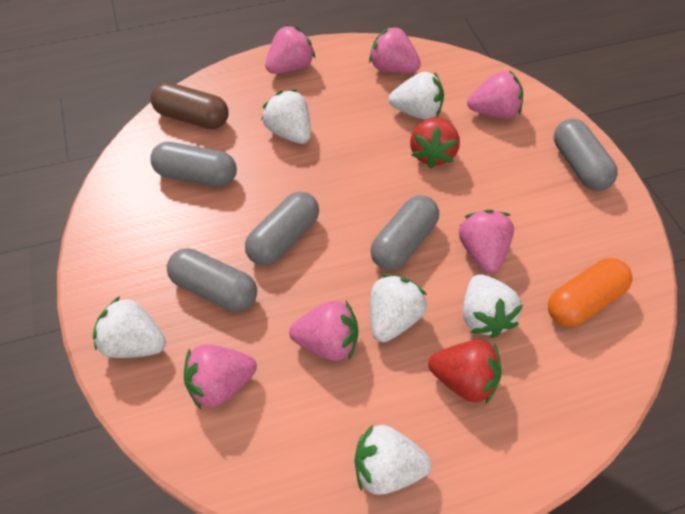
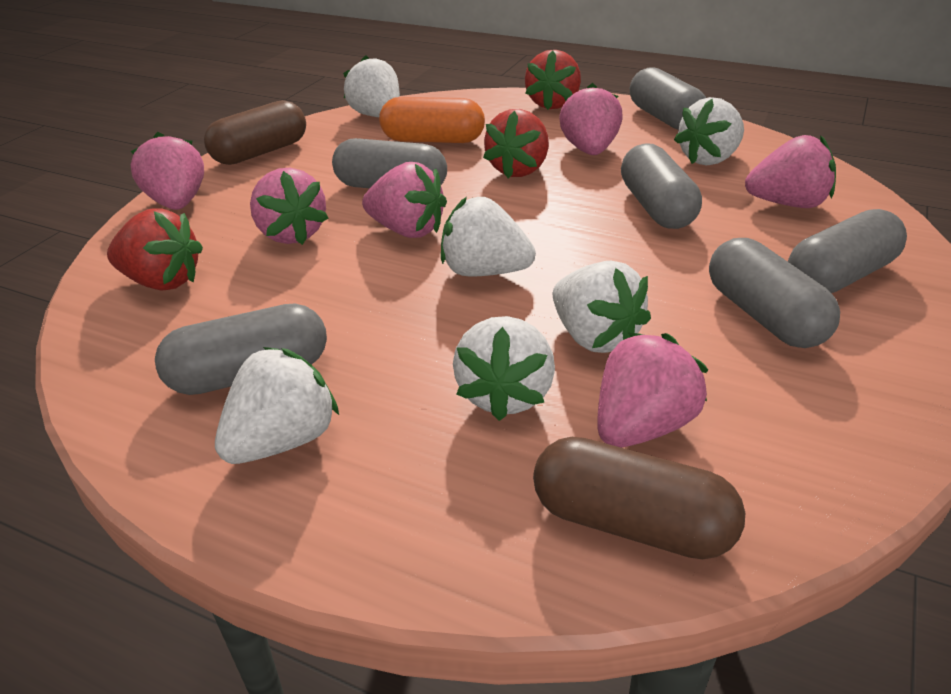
brown capsule: [150,82,229,129] = 1 -> [204,100,306,165] [533,437,745,559] = 2
grey capsule: [150,142,237,187] [167,248,257,312] [245,191,319,266] [370,195,439,270] [554,119,618,191] = 5 -> [155,303,327,395] [332,138,447,188] [621,143,702,229] [630,67,706,130] [709,238,840,348] [788,209,907,293] = 6
red strawberry: [410,117,460,169] [428,340,502,404] = 2 -> [107,208,203,291] [483,109,549,179] [525,50,581,110] = 3

